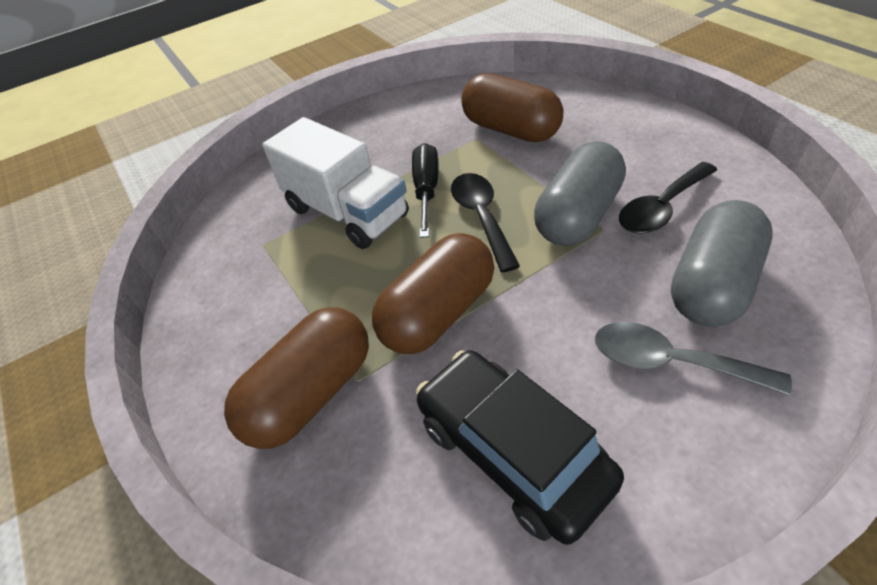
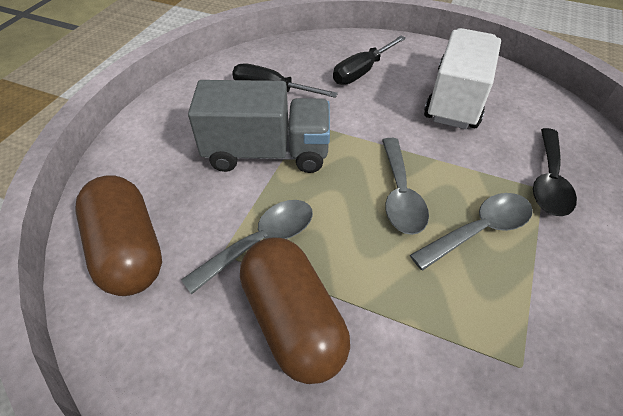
black car: [416,350,624,545] = 1 -> none = 0
black screwdriver: [412,143,439,238] = 1 -> [232,64,338,98] [333,36,406,85] = 2
black spoon: [451,173,520,272] [619,162,717,234] = 2 -> [533,128,577,216] = 1
brown capsule: [224,307,369,449] [372,233,494,354] [461,73,563,142] = 3 -> [75,176,162,296] [240,237,350,384] = 2
grey capsule: [534,141,626,246] [671,200,773,326] = 2 -> none = 0
grey spoon: [595,322,792,396] = 1 -> [181,200,313,294] [382,138,429,235] [410,193,533,271] = 3
grey truck: none = 0 -> [188,80,330,173] = 1

